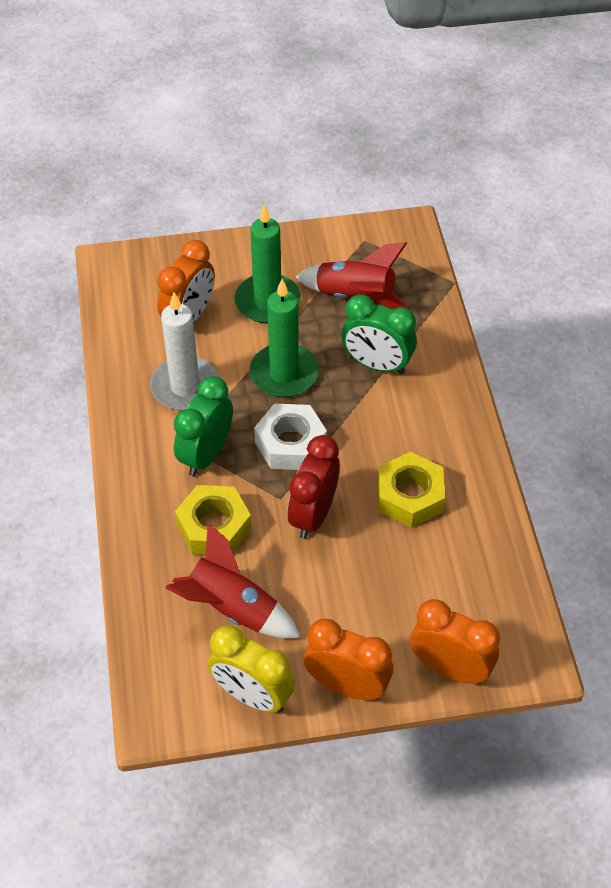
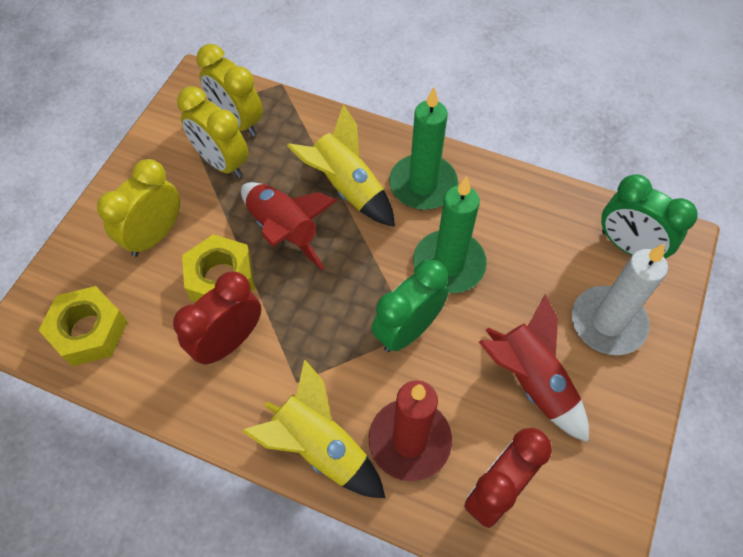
orange clock: [157,240,215,323] [304,619,393,700] [410,599,500,684] = 3 -> none = 0
red candle: none = 0 -> [368,380,452,481] = 1
red clock: [287,435,340,539] = 1 -> [173,271,261,365] [464,428,552,528] = 2
white nut: [254,404,327,470] = 1 -> none = 0
yellow clock: [208,625,295,713] = 1 -> [97,159,180,257] [177,87,249,178] [196,44,263,137] = 3
yellow rocket: none = 0 -> [242,360,385,498] [287,104,395,227] = 2

